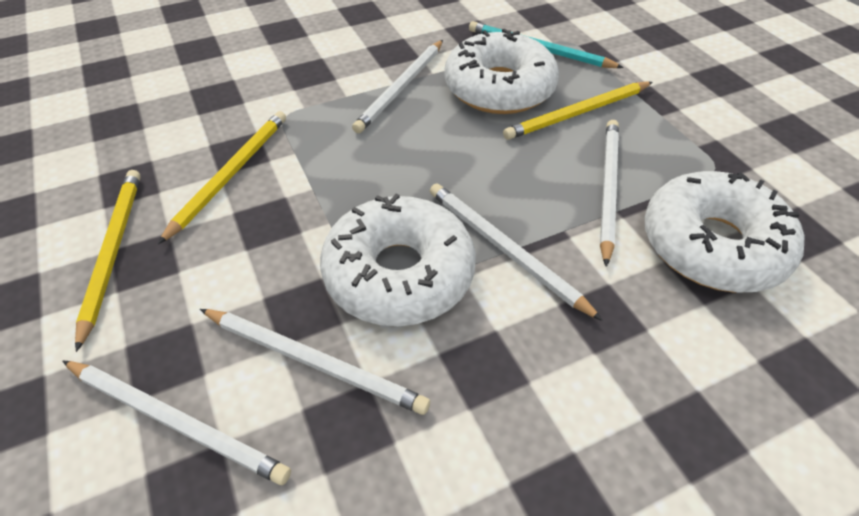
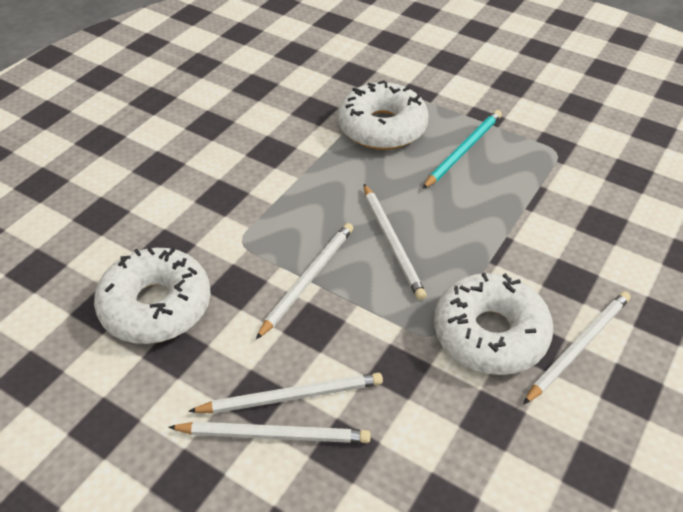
yellow pencil: [75,170,141,352] [158,111,286,244] [503,82,653,140] = 3 -> none = 0

